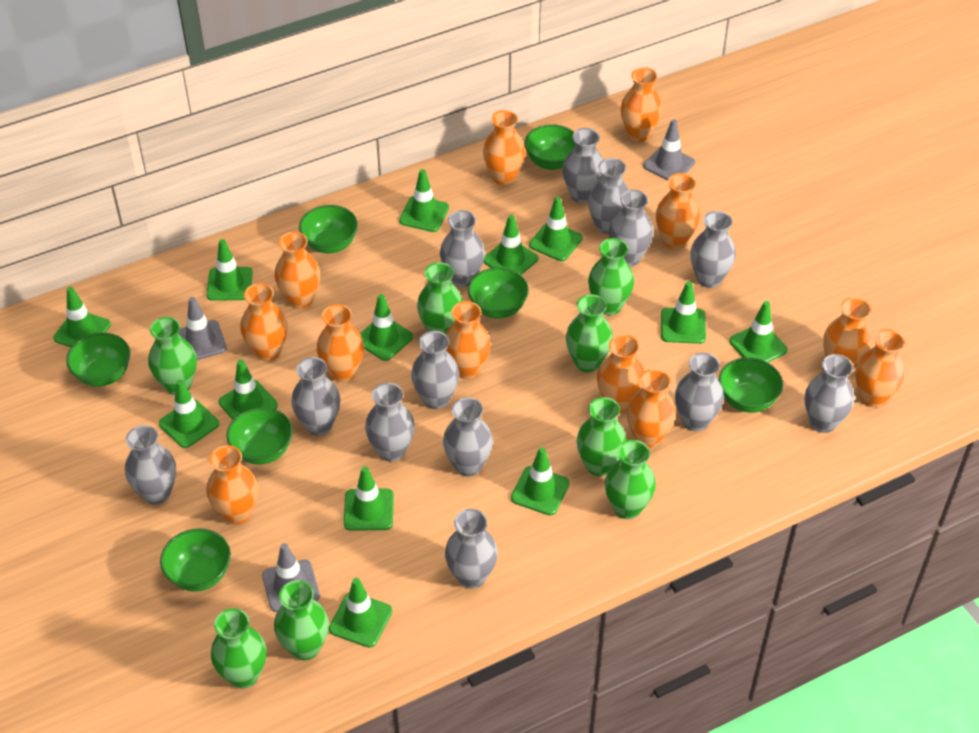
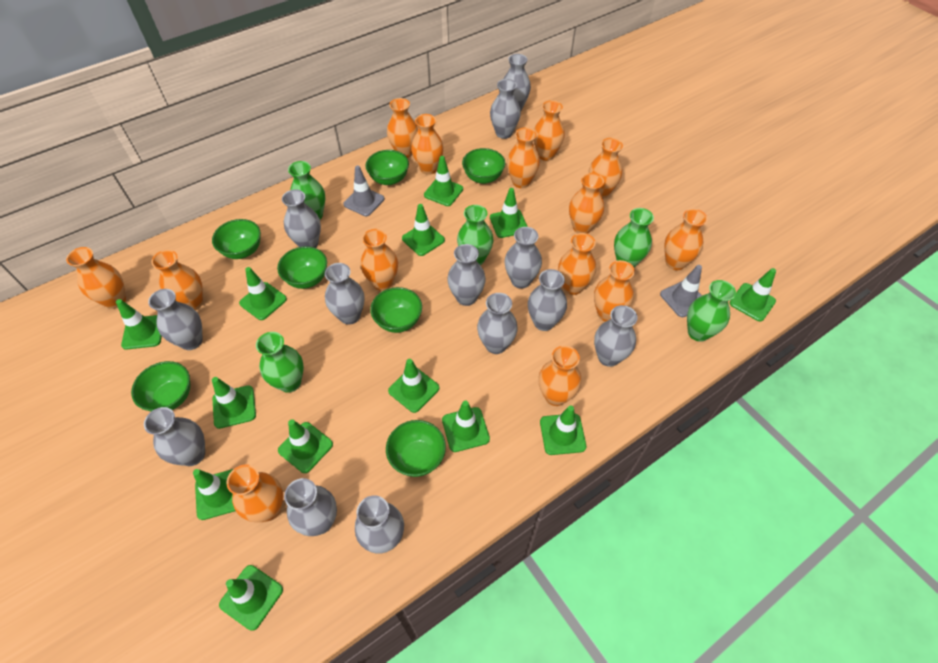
green vase: [148,317,197,395] [211,608,266,689] [274,580,329,660] [417,262,463,334] [566,294,613,372] [576,397,626,476] [588,238,634,315] [605,440,656,519] = 8 -> [256,332,304,393] [288,161,325,219] [457,205,493,265] [614,208,654,267] [687,280,736,342] = 5
grey traffic cone: [178,297,227,360] [262,543,320,612] [643,119,695,181] = 3 -> [343,165,385,216] [660,265,702,317] = 2
orange vase: [207,445,258,525] [240,283,288,361] [275,232,320,309] [317,304,364,382] [446,301,491,379] [483,110,525,185] [597,334,644,413] [620,67,662,142] [626,369,676,448] [656,173,700,249] [823,297,871,370] [855,329,905,407] = 12 -> [66,247,126,309] [151,250,203,310] [227,464,283,522] [360,229,398,291] [387,98,418,158] [411,114,444,175] [507,127,540,188] [534,100,565,161] [539,345,581,406] [558,233,596,295] [569,173,604,234] [588,138,623,199] [594,260,635,322] [664,209,708,270] = 14

